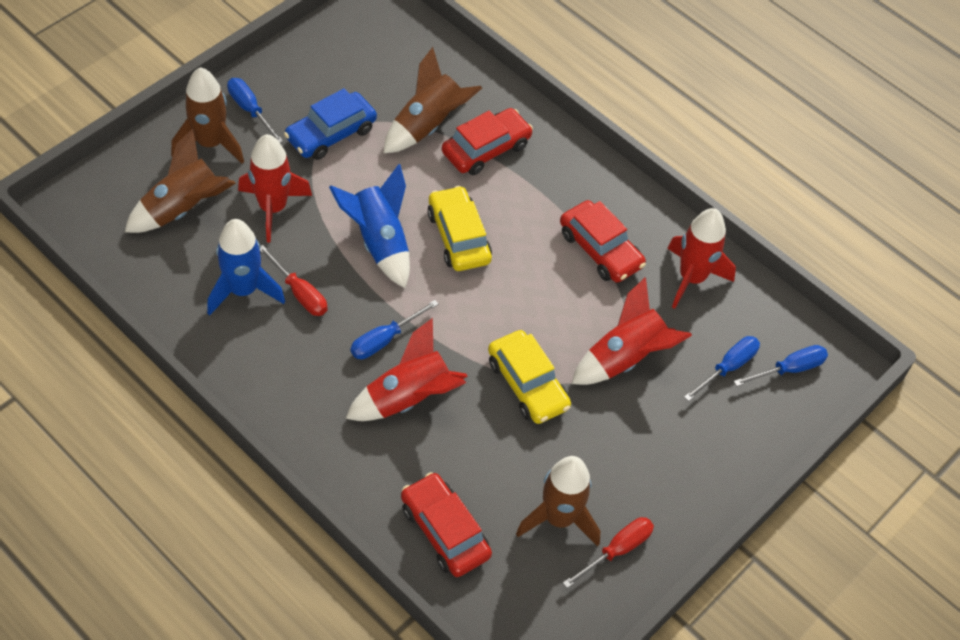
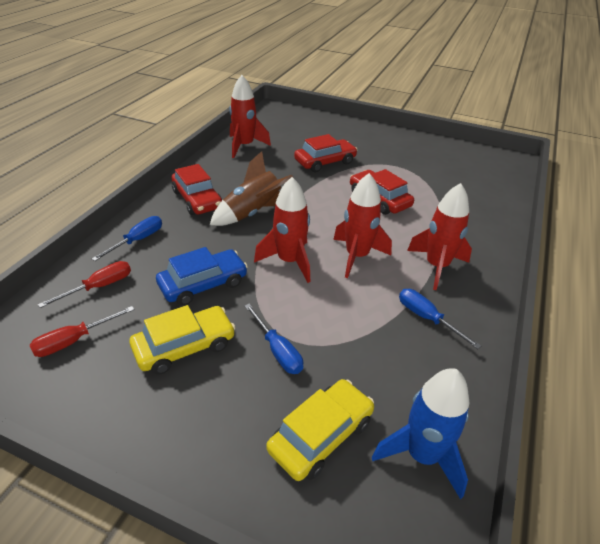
blue rocket: [207,219,285,316] [329,164,410,288] = 2 -> [372,368,469,499] = 1
blue screwdriver: [227,78,283,143] [351,300,439,359] [684,336,760,401] [734,345,828,386] = 4 -> [92,216,162,261] [244,304,303,374] [399,289,481,349] = 3
brown rocket: [125,128,236,233] [171,67,244,163] [384,47,482,153] [516,456,600,547] = 4 -> [210,151,293,226] = 1

